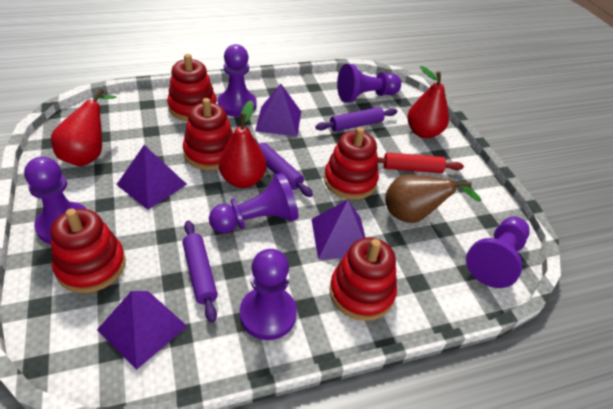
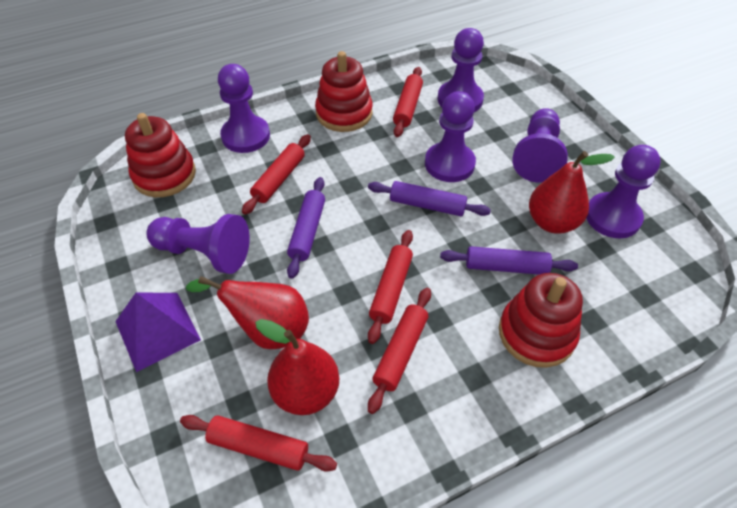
brown pear: [385,174,482,223] = 1 -> none = 0
purple pyramid: [97,291,187,370] [116,145,187,210] [255,84,301,136] [311,200,366,259] = 4 -> [115,292,201,372] = 1
red rolling pin: [377,152,464,173] = 1 -> [180,415,337,472] [242,134,311,215] [368,230,413,344] [368,288,431,414] [393,67,423,137] = 5
red stacking toy: [50,209,126,293] [167,54,217,121] [183,98,233,170] [324,127,379,200] [330,238,397,321] = 5 -> [125,113,196,197] [315,51,373,132] [499,273,583,368] = 3

